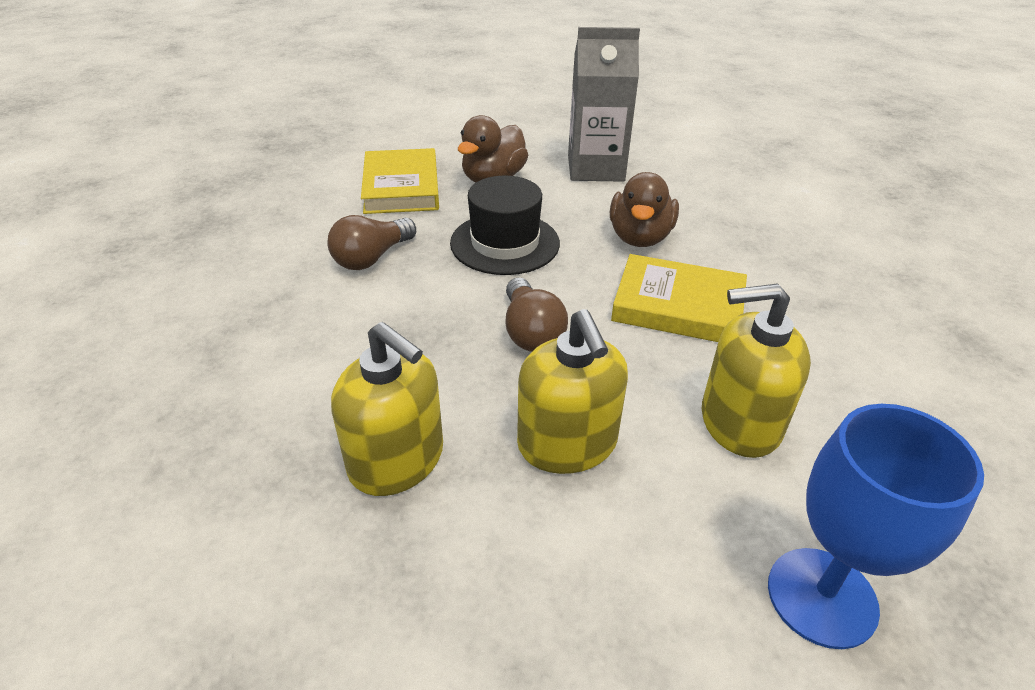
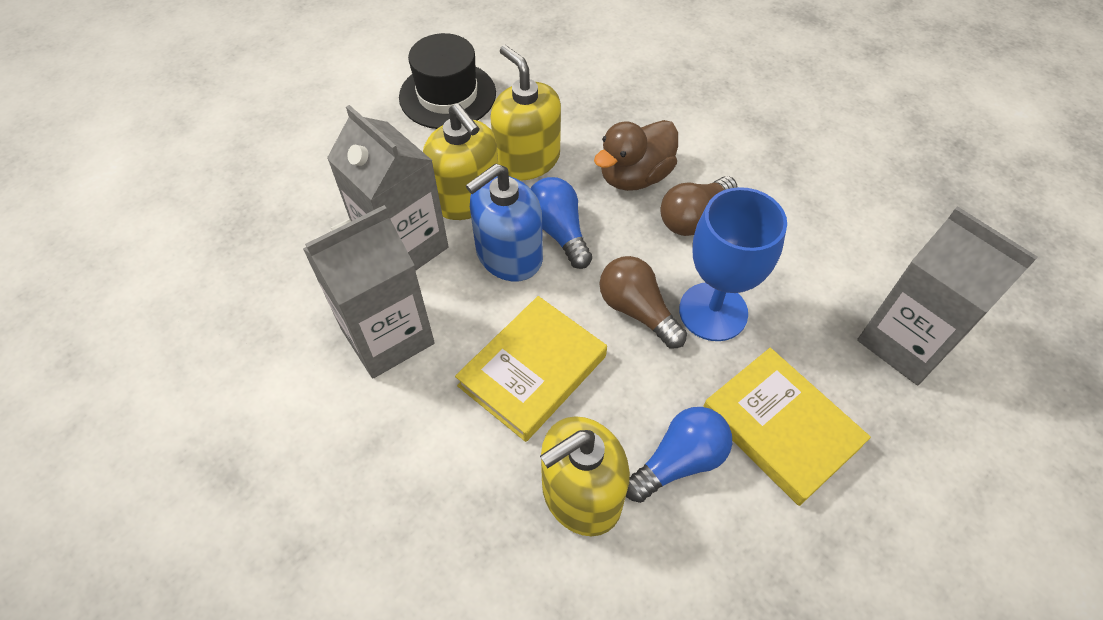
blue light bulb: none = 0 -> [530,177,592,269] [626,407,732,503] = 2
blue soap dispenser: none = 0 -> [466,163,543,282] = 1
brown duck: [458,115,528,182] [610,172,679,247] = 2 -> [594,120,678,191] = 1
grey carton: [568,27,640,182] = 1 -> [303,205,435,378] [327,105,449,271] [857,206,1038,385] = 3

